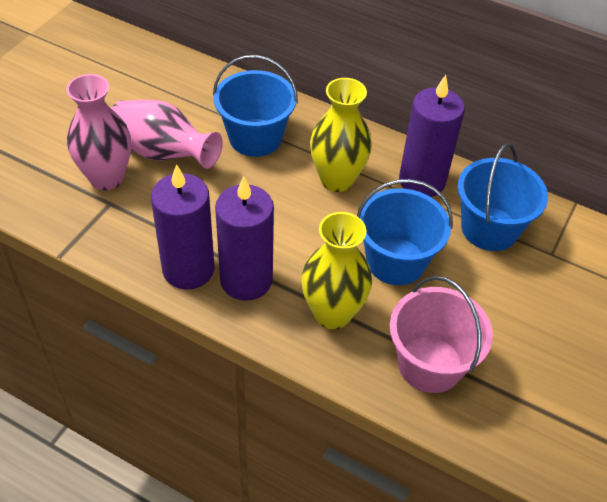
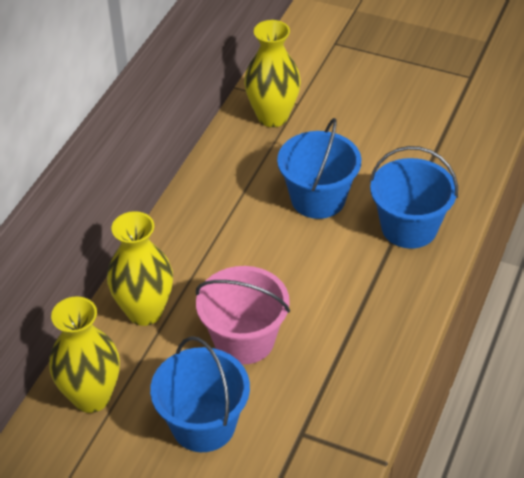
pink vase: [67,74,131,190] [111,100,223,169] = 2 -> none = 0
purple candle: [151,164,215,290] [215,177,274,301] [399,75,465,197] = 3 -> none = 0
yellow vase: [301,212,372,329] [310,78,372,192] = 2 -> [49,296,120,413] [107,211,173,326] [244,20,301,127] = 3

